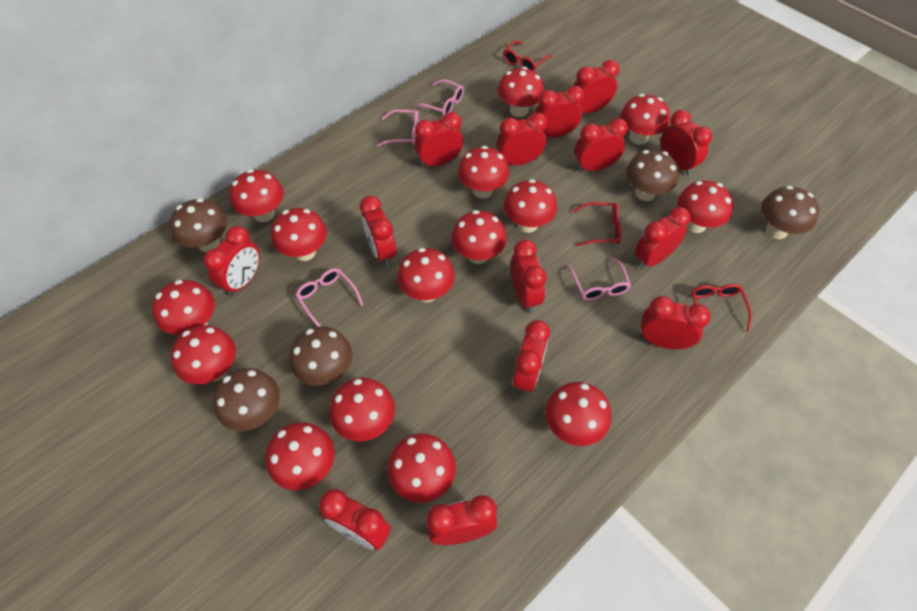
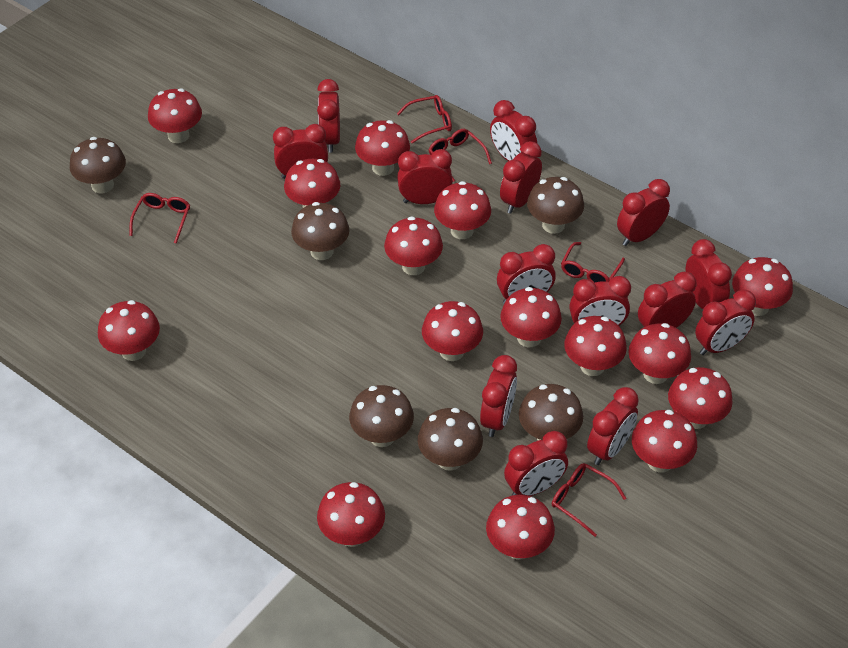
brown mushroom: [170,198,227,252] [213,368,280,431] [290,326,352,385] [626,150,679,201] [761,186,819,239] = 5 -> [70,137,126,193] [291,202,349,260] [349,385,414,447] [418,408,483,471] [519,384,583,441] [527,177,584,234] = 6
pink glasses: [296,268,363,327] [377,109,419,146] [413,79,464,115] [568,258,631,300] = 4 -> none = 0
red glasses: [503,40,552,71] [573,202,622,246] [691,284,752,334] = 3 -> [130,193,190,244] [397,95,452,144] [429,129,492,182] [552,463,626,537] [561,242,625,283] = 5

